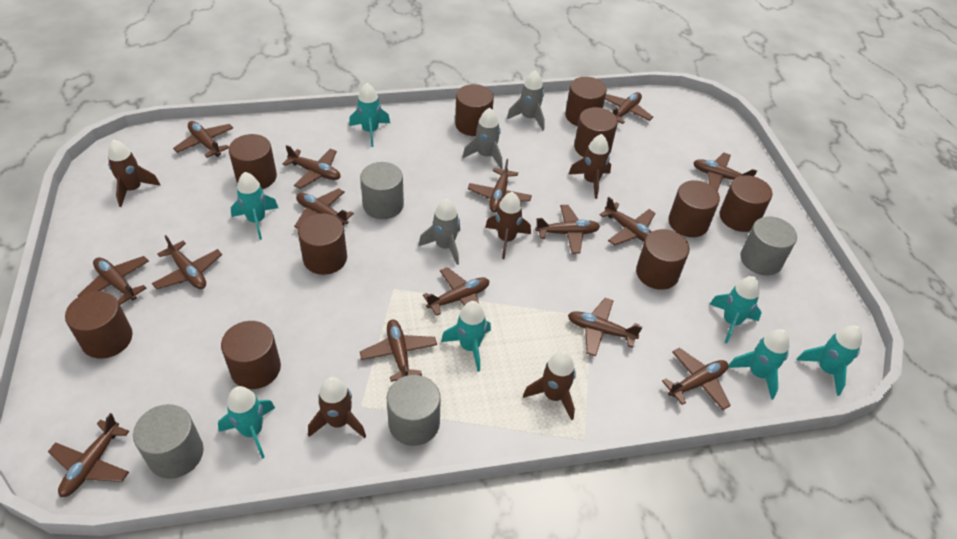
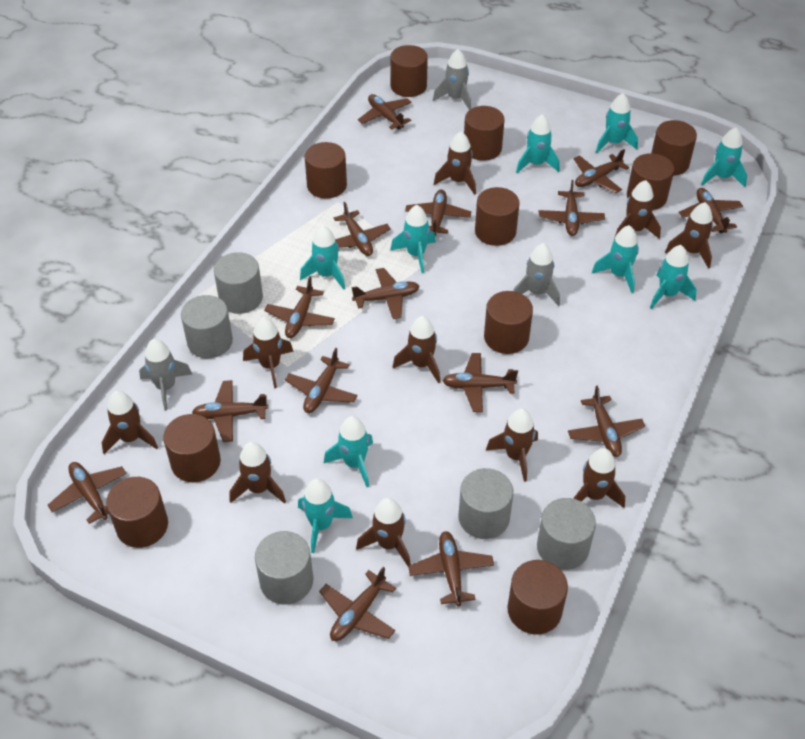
brown rocket: [108,139,161,207] [308,377,366,438] [485,192,531,259] [523,351,576,420] [568,134,611,199] = 5 -> [102,391,158,454] [229,442,286,504] [243,317,293,388] [356,498,411,566] [393,316,440,383] [434,132,476,195] [486,409,538,482] [573,448,625,508] [614,180,661,239] [665,202,713,269] = 10
grey cylinder: [133,404,204,479] [360,162,404,219] [387,375,441,446] [740,216,797,276] = 4 -> [181,295,233,358] [214,252,263,314] [255,531,313,604] [458,468,513,539] [537,498,596,570] = 5
turquoise rocket: [218,386,275,459] [231,172,278,240] [349,83,390,147] [441,301,491,372] [710,276,762,344] [728,329,789,400] [797,325,862,396] = 7 -> [298,479,353,553] [300,225,346,290] [324,416,373,487] [391,205,436,273] [516,114,560,173] [592,225,639,293] [596,93,638,153] [650,245,697,309] [701,128,747,187] = 9

